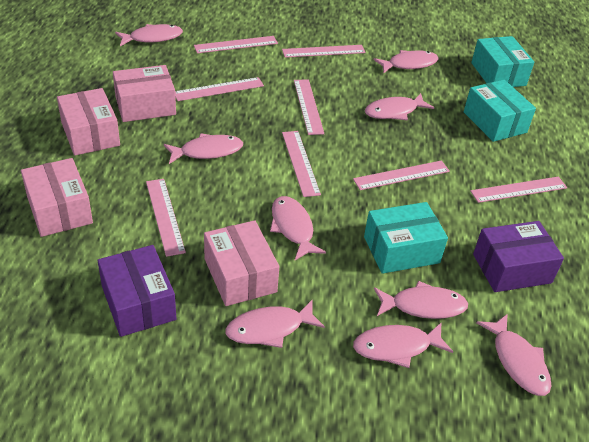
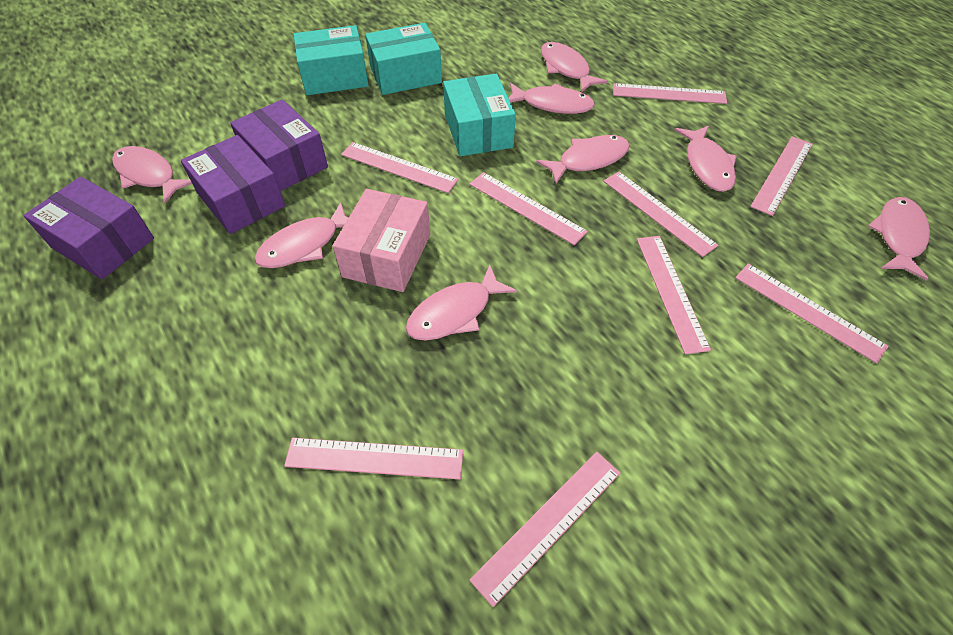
pink box: [21,158,93,237] [57,88,120,156] [113,65,176,122] [204,220,279,306] = 4 -> [333,189,430,292] = 1
pink fish: [115,24,183,46] [164,133,243,164] [225,300,325,348] [270,196,326,260] [353,323,453,368] [365,93,434,121] [373,50,439,73] [374,281,468,319] [477,314,551,396] = 9 -> [112,146,192,203] [255,202,348,268] [406,265,517,341] [508,83,595,114] [536,135,630,184] [541,42,608,92] [675,126,736,192] [868,197,930,281] = 8
pink ruler: [146,179,186,257] [175,77,264,101] [194,36,278,53] [282,45,366,58] [282,131,321,197] [294,79,324,135] [353,160,450,190] [470,177,567,203] = 8 -> [284,438,463,479] [341,142,459,193] [469,172,588,245] [469,452,620,607] [603,172,718,257] [613,83,727,104] [637,236,711,354] [735,264,889,363] [750,136,813,216] = 9
purple box: [98,245,176,337] [473,221,564,292] = 2 -> [23,177,154,279] [181,135,285,234] [230,100,328,191] = 3

